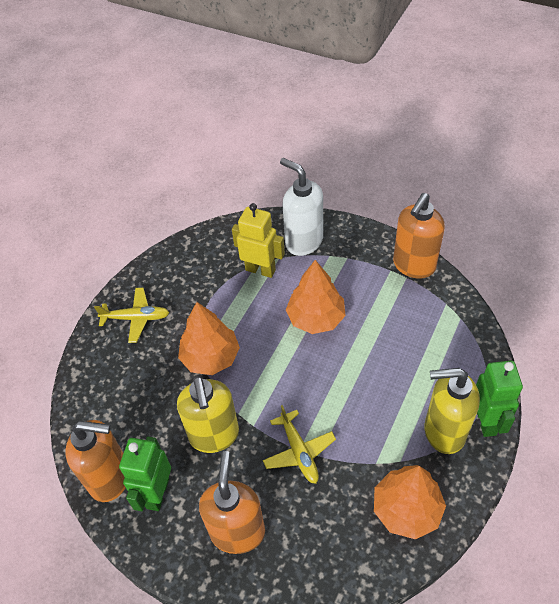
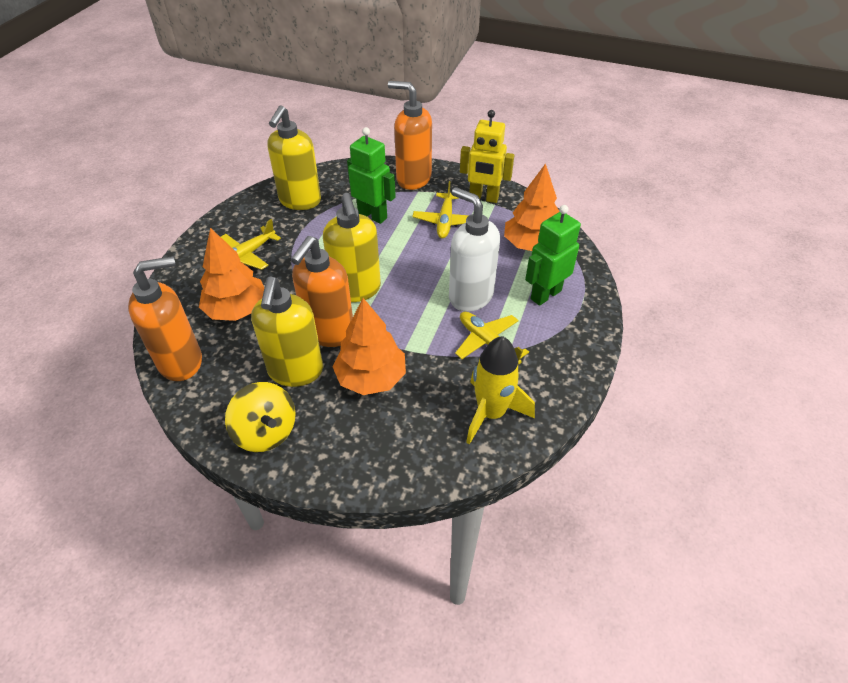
yellow plane: [94,288,169,343] [263,405,336,484] = 2 -> [221,219,281,270] [413,181,469,238] [455,312,529,364] = 3
yellow rocket: none = 0 -> [466,336,535,444] = 1
yellow soap dispenser: [177,376,239,453] [425,368,480,454] = 2 -> [251,276,323,387] [268,105,321,210] [323,193,381,302] = 3
yellow spinning top: none = 0 -> [225,382,296,452] = 1

